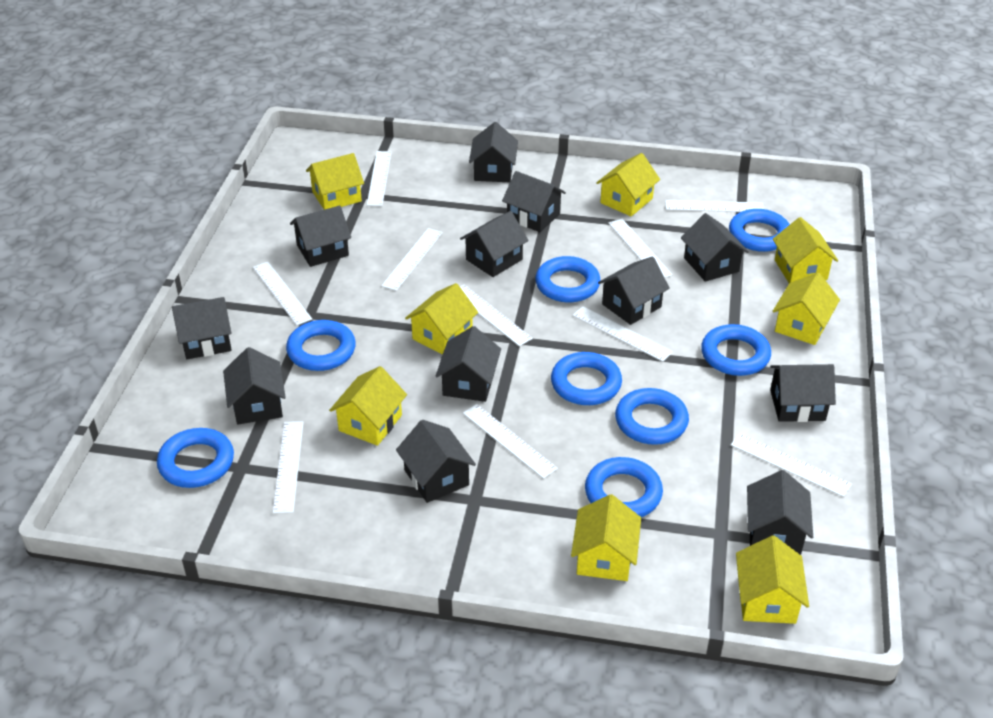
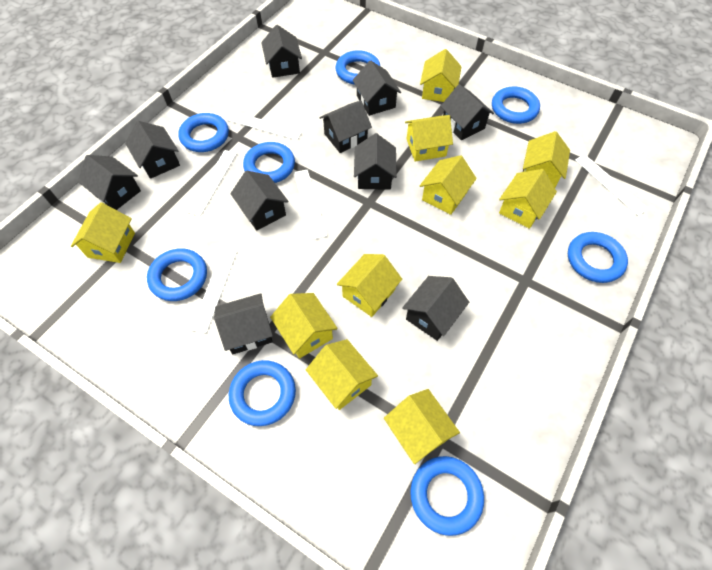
black house: [172,297,232,359] [223,347,286,424] [290,205,351,267] [396,420,476,503] [435,326,501,402] [460,211,529,277] [469,122,518,182] [502,171,566,232] [598,257,670,325] [681,213,749,282] [747,470,813,555] [770,364,836,422] = 12 -> [78,155,141,210] [125,121,180,179] [214,293,273,354] [230,171,289,231] [261,25,302,78] [319,100,372,153] [353,60,401,116] [354,133,397,190] [402,276,469,341] [440,84,494,140] = 10
white ruler: [253,262,312,325] [273,421,304,514] [367,151,391,206] [381,228,443,291] [460,285,533,346] [463,404,558,479] [572,306,673,362] [608,219,672,278] [665,200,764,212] [731,433,852,497] = 10 -> [188,150,237,216] [191,248,237,333] [226,111,302,140] [294,170,327,239] [575,154,648,215] = 5
yellow house: [306,153,364,210] [329,366,407,446] [405,283,478,355] [571,494,641,581] [596,153,660,216] [736,535,809,624] [773,217,838,283] [773,273,840,345] = 8 -> [71,202,135,263] [270,293,338,359] [306,339,378,410] [337,254,402,317] [384,389,460,464] [405,115,453,162] [420,49,461,102] [420,155,477,215] [499,169,557,229] [523,131,570,188] = 10

